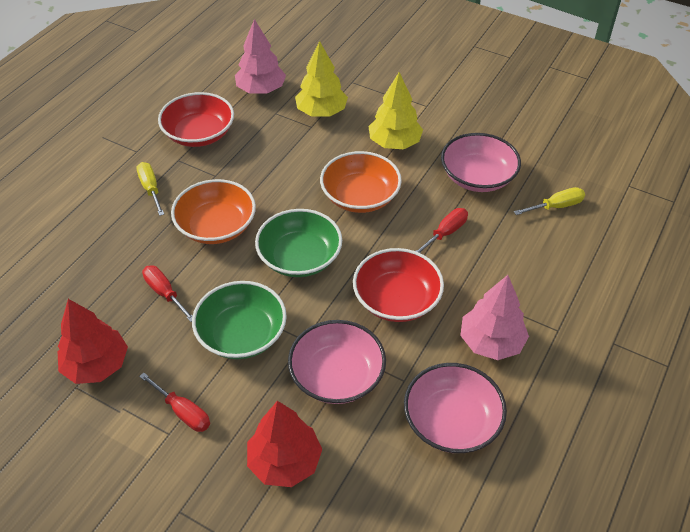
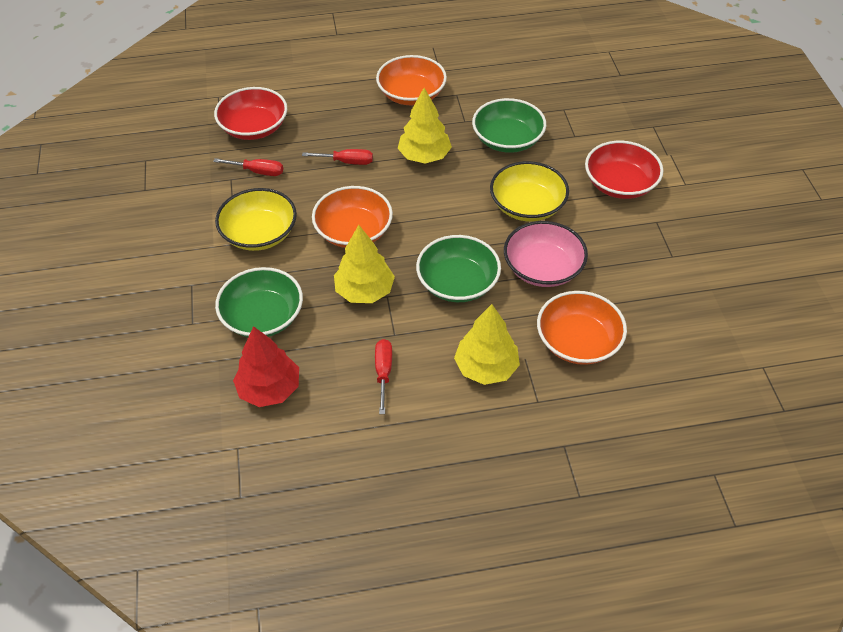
green bowl: [192,281,287,359] [255,209,342,277] = 2 -> [215,267,303,337] [416,235,501,302] [472,98,546,153] = 3
orange bowl: [171,179,256,244] [320,151,402,213] = 2 -> [312,186,393,248] [376,55,447,105] [537,291,627,365] = 3
pink bowl: [288,320,386,404] [404,363,507,453] [441,133,521,192] = 3 -> [504,221,588,287] = 1
pink tree: [235,19,286,94] [460,275,529,360] = 2 -> none = 0
red tree: [58,299,128,384] [247,401,322,487] = 2 -> [233,326,299,407] = 1
yellow bowl: none = 0 -> [215,188,297,251] [490,161,569,221] = 2
yellow screwdriver: [136,162,164,216] [514,187,585,215] = 2 -> none = 0
yellow tree: [295,41,348,117] [368,72,423,149] = 2 -> [334,225,395,303] [398,88,452,164] [454,304,520,385] = 3

